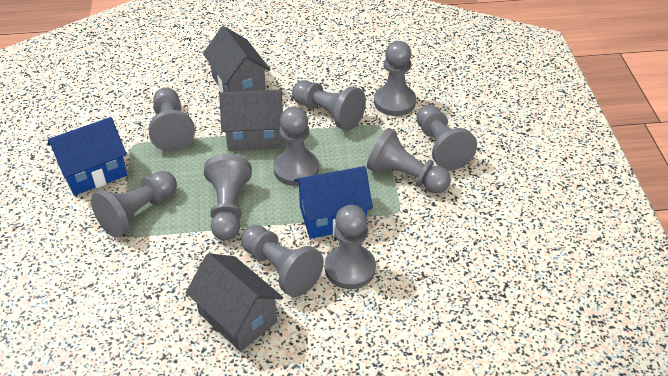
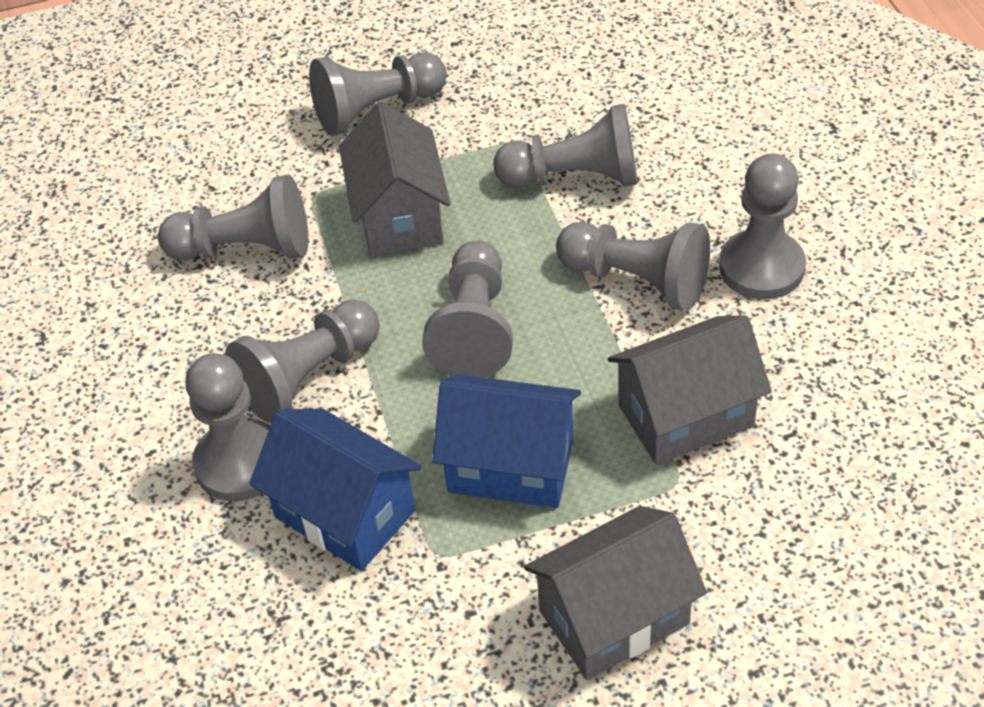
grey pawn: [91,171,177,238] [149,87,195,152] [204,154,252,240] [241,225,324,297] [273,107,319,186] [292,80,366,131] [325,205,376,289] [367,128,451,194] [374,41,416,116] [416,105,477,171] = 10 -> [158,174,308,261] [185,353,270,501] [225,299,380,423] [309,52,447,136] [422,241,513,378] [493,104,637,188] [556,222,710,311] [719,153,806,299] = 8

